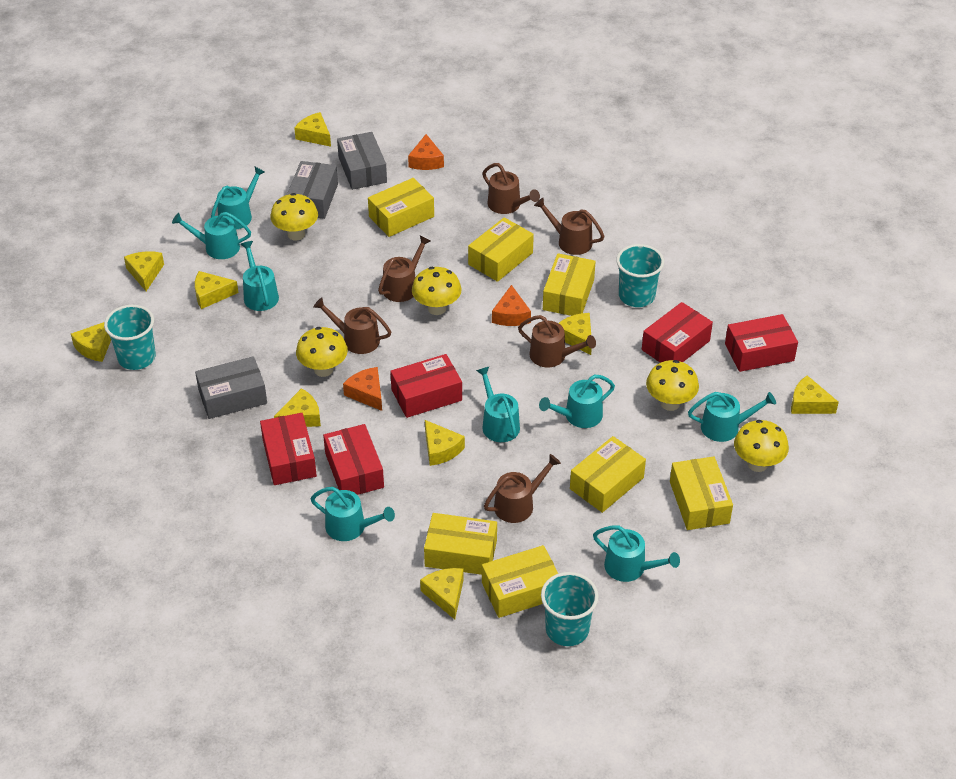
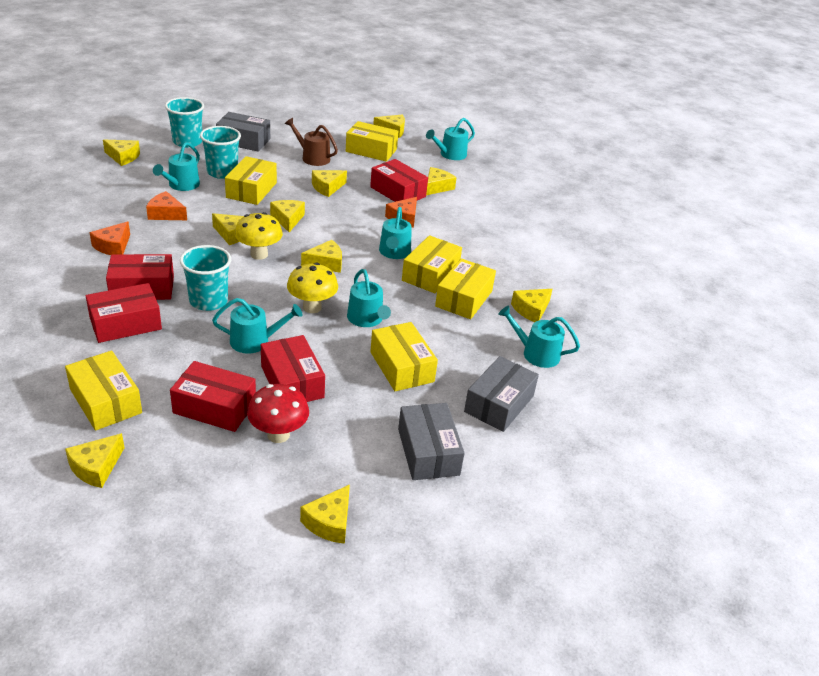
brown watering can: [313,297,391,354] [378,235,431,302] [482,163,540,214] [484,454,561,523] [518,315,596,368] [534,197,605,255] = 6 -> [285,118,338,166] = 1
red mushroom: none = 0 -> [247,384,309,443] = 1
turquoise watering can: [172,212,251,259] [211,167,265,229] [241,241,279,311] [310,487,395,541] [476,367,520,442] [539,375,615,428] [593,525,680,582] [688,392,776,442] = 8 -> [153,142,200,191] [212,298,302,354] [347,269,391,327] [379,207,412,259] [426,118,475,160] [498,306,580,368] = 6
yellow box: [368,178,434,237] [424,513,497,575] [468,217,534,282] [482,545,558,618] [543,253,596,316] [570,436,646,513] [670,456,733,530] = 7 -> [65,351,142,431] [225,156,277,205] [346,121,399,162] [370,322,438,391] [402,235,462,293] [435,258,496,319] = 6
yellow cheese: [71,322,111,362] [124,251,164,291] [195,271,239,309] [274,388,321,427] [294,112,331,147] [420,568,464,619] [425,420,465,466] [559,313,592,355] [791,375,839,414] = 9 -> [65,433,125,488] [103,140,140,166] [212,213,244,245] [270,200,305,232] [300,484,350,544] [301,240,342,273] [312,170,347,197] [373,115,405,138] [426,167,457,195] [511,289,553,322] = 10
yellow mushroom: [271,193,318,241] [296,327,348,377] [412,267,462,315] [646,360,699,411] [734,420,789,472] = 5 -> [235,212,283,260] [287,263,338,313] = 2

